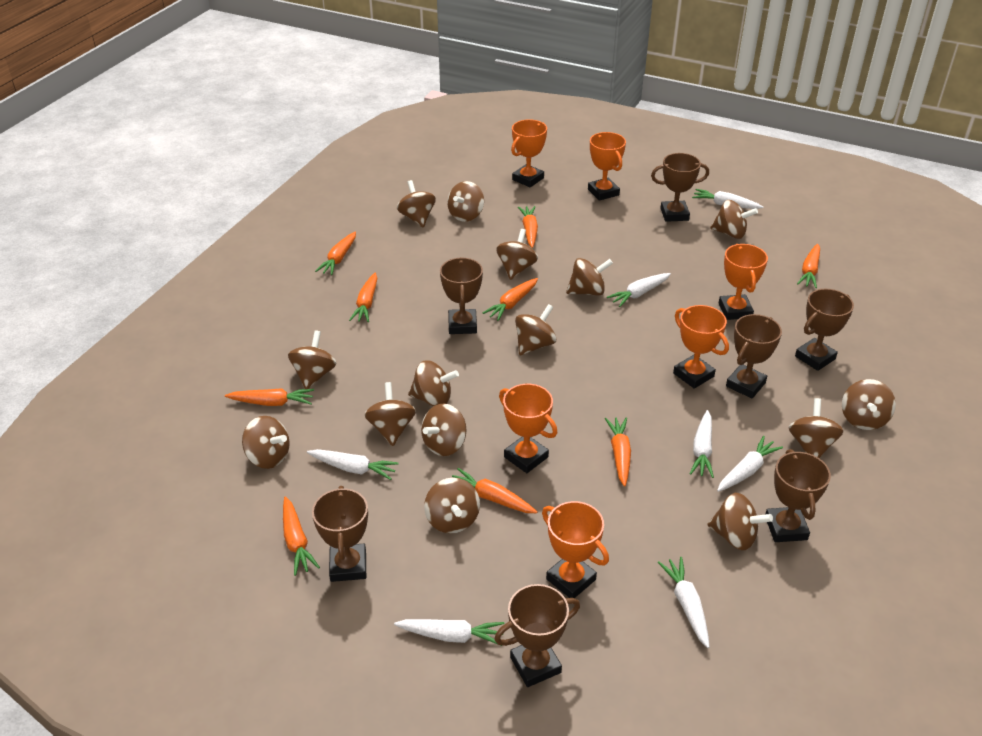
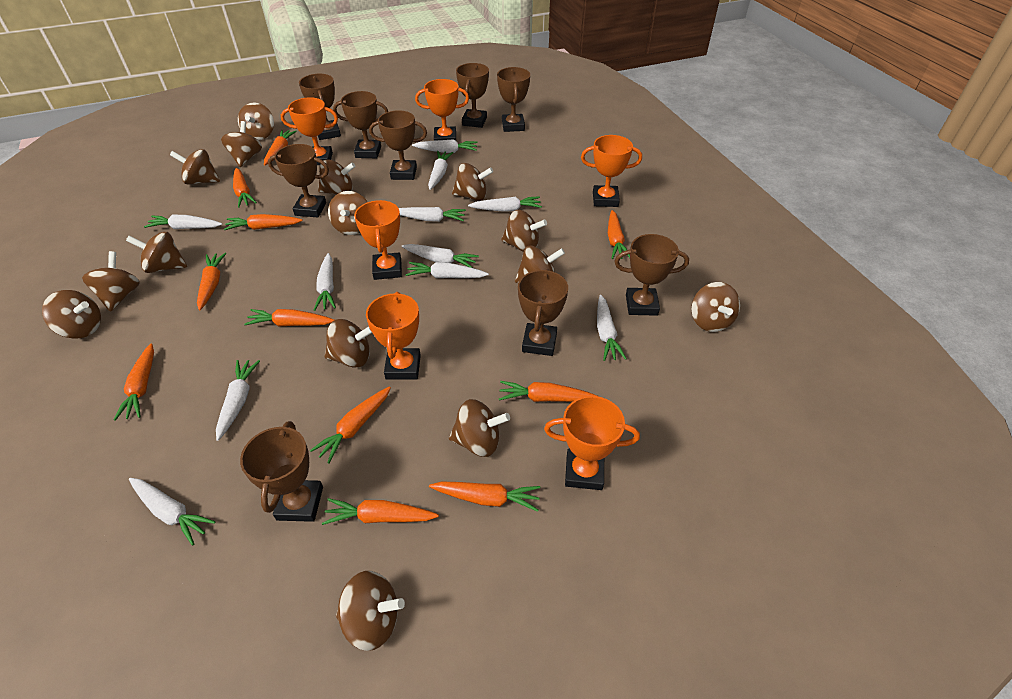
brown trophy: [312,486,368,582] [440,257,483,334] [494,584,580,687] [651,153,709,222] [726,314,782,398] [765,449,831,542] [795,289,854,371] = 7 -> [240,421,323,522] [268,144,329,217] [299,74,341,140] [333,91,388,158] [369,110,427,180] [456,63,489,128] [497,67,530,132] [518,269,568,356] [614,234,689,316] = 9
orange carrot: [225,388,314,406] [283,496,320,576] [315,232,356,275] [349,273,377,322] [452,468,537,513] [483,278,538,321] [518,206,538,248] [605,417,631,487] [797,244,820,288] = 9 -> [114,343,154,421] [197,253,226,310] [224,214,303,230] [233,168,257,208] [244,309,334,327] [264,130,297,165] [310,386,391,464] [322,498,439,525] [429,481,541,512] [499,381,597,402] [608,210,630,259] = 11
white carrot: [307,449,399,480] [394,619,505,646] [607,273,671,307] [658,557,710,648] [690,410,714,478] [692,189,763,209] [717,436,783,492] = 7 -> [129,478,216,545] [144,215,222,229] [216,360,260,441] [314,253,336,311] [399,207,466,222] [402,244,479,268] [406,262,489,278] [412,139,477,153] [428,151,453,190] [468,196,542,212] [597,295,627,361] = 11

